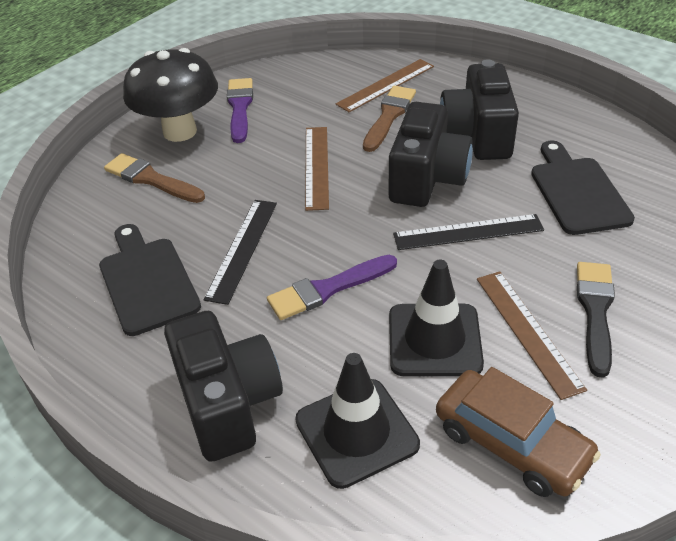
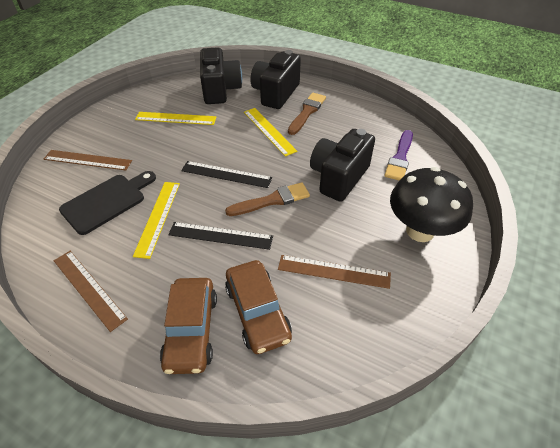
black brush: [577,262,615,378] = 1 -> none = 0
black cutting board: [99,224,201,336] [531,141,635,235] = 2 -> [59,171,156,235] = 1
black traffic cone: [295,353,420,489] [389,260,484,376] = 2 -> none = 0
brown car: [436,367,601,497] = 1 -> [160,278,217,374] [225,260,292,354] = 2
purple brush: [227,78,253,143] [267,255,397,320] = 2 -> [384,130,413,181] = 1
yellow ruler: none = 0 -> [133,182,180,259] [135,112,217,125] [244,108,297,157] = 3

